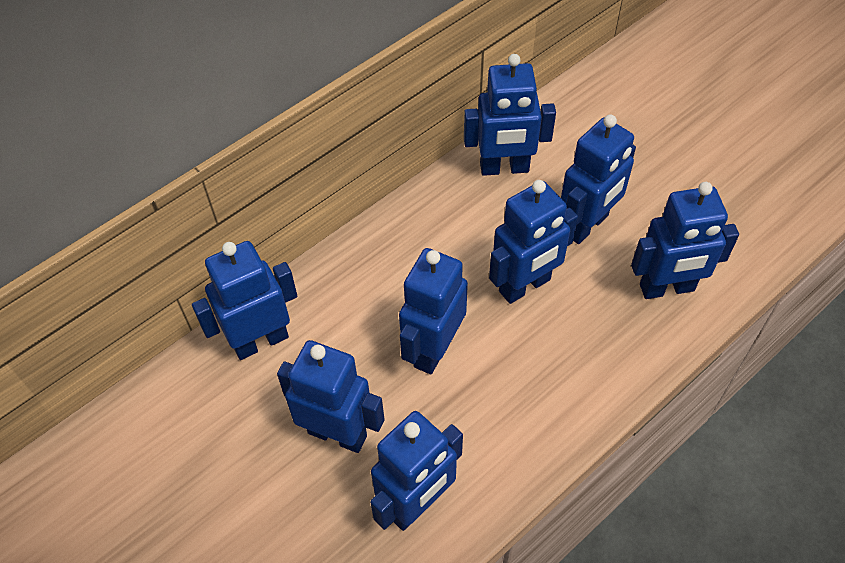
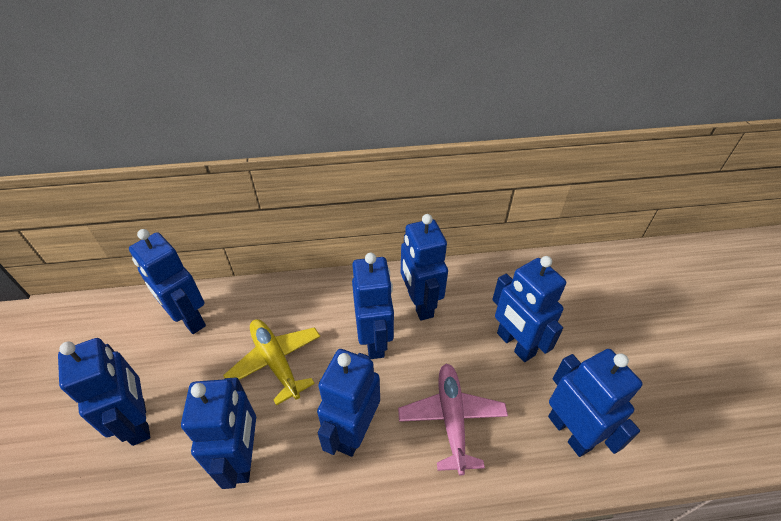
pink plane: none = 0 -> [398,364,508,476] = 1
yellow plane: none = 0 -> [223,319,320,406] = 1

